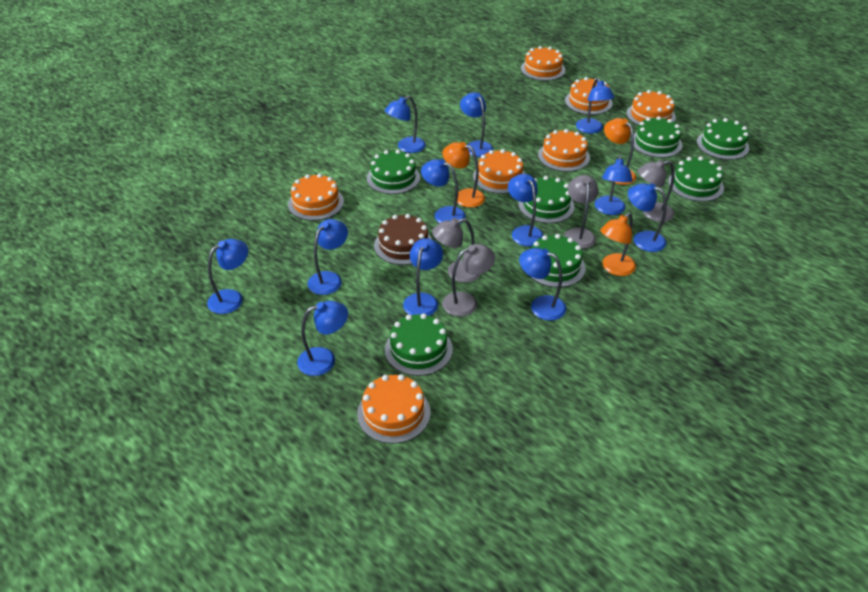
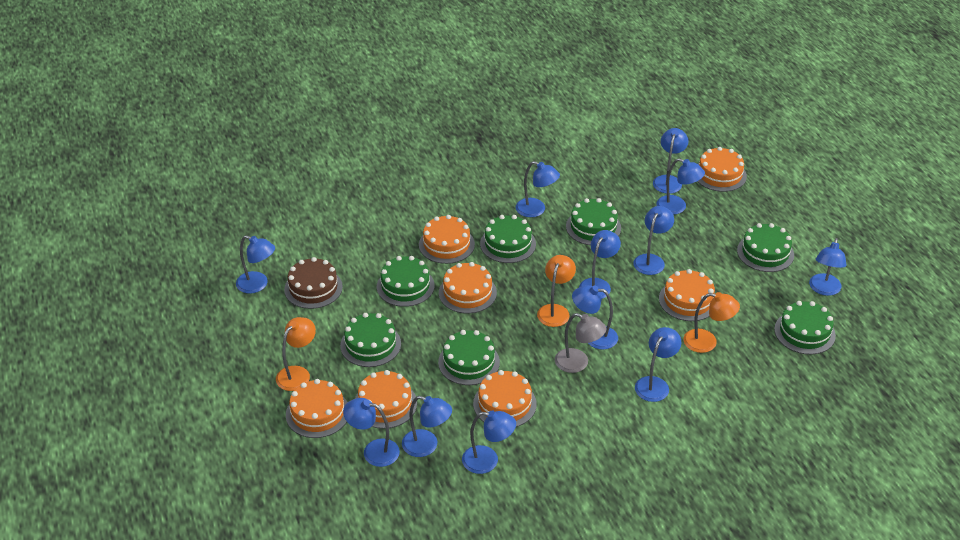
grey lamp: [432,218,481,283] [442,244,495,317] [564,175,599,249] [638,160,674,222] = 4 -> [555,313,607,373] = 1

